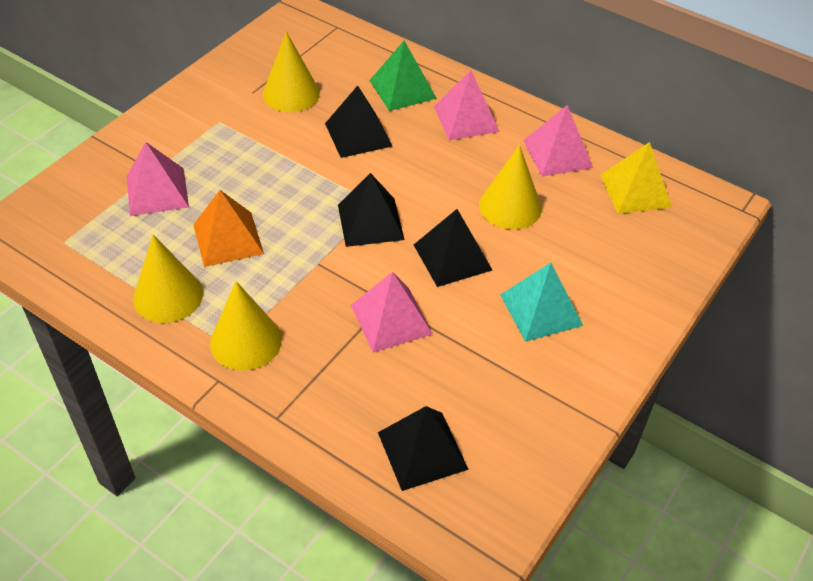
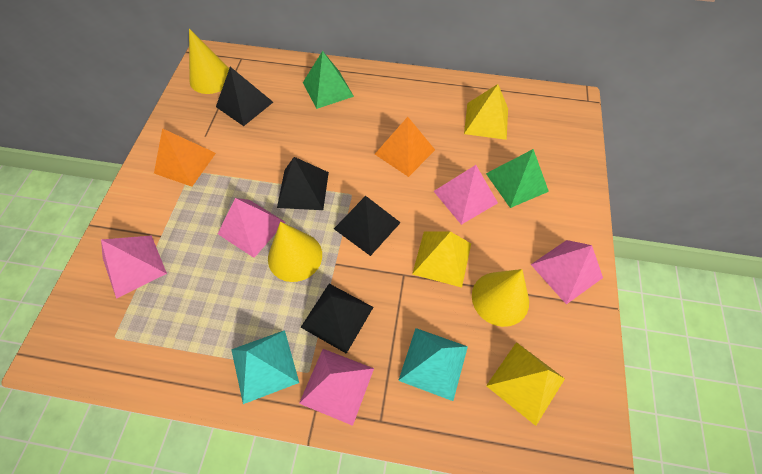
green pyramid: [369,41,437,111] = 1 -> [303,51,354,109] [486,149,549,208] = 2
orange pyramid: [193,190,264,267] = 1 -> [154,128,216,187] [375,117,435,177] = 2
pink pyramid: [127,142,189,216] [351,272,433,352] [434,70,500,140] [523,105,593,177] = 4 -> [101,235,167,299] [218,198,285,258] [299,349,374,426] [434,165,498,225] [531,240,603,304] = 5
turquoise pyramid: [500,263,583,342] = 1 -> [231,330,299,404] [398,328,468,401] = 2
yellow cone: [133,235,203,323] [210,281,282,370] [263,32,320,112] [479,145,542,230] = 4 -> [189,29,229,94] [268,222,322,282] [472,269,529,327] = 3
yellow pyramid: [601,142,672,214] = 1 -> [412,232,471,288] [464,84,508,140] [486,342,565,426] = 3

